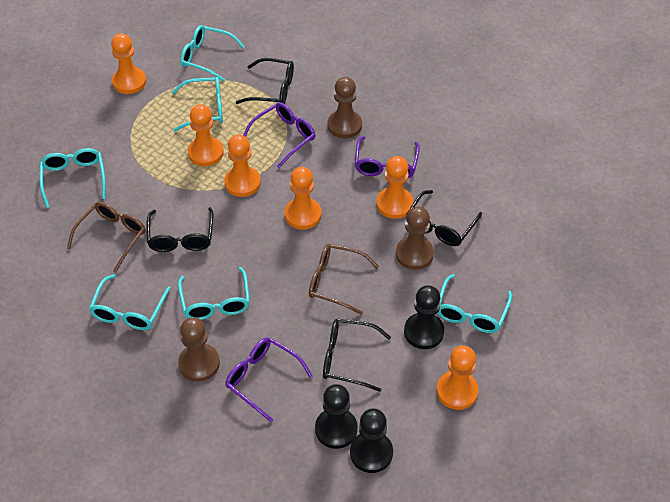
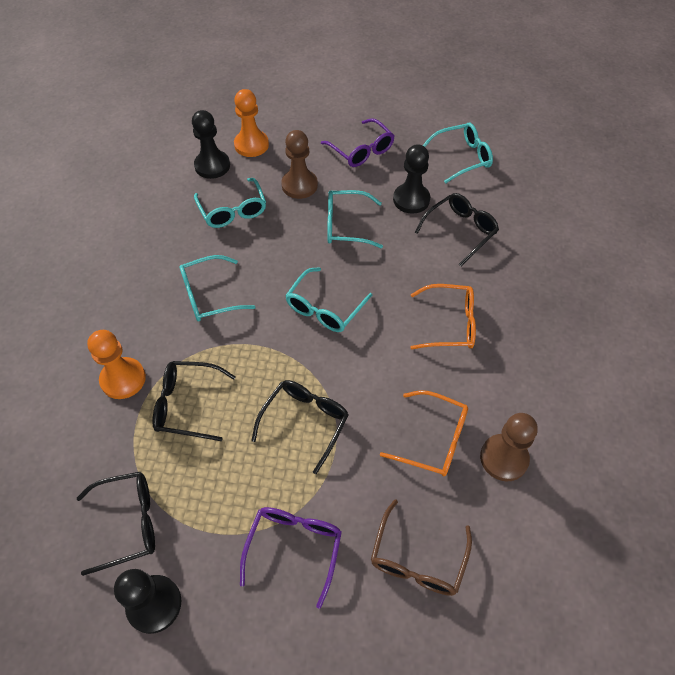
brown glasses: [67,202,146,273] [309,244,379,315] = 2 -> [371,499,472,596] = 1
brown pawn: [178,317,220,382] [328,77,362,138] [396,206,434,270] = 3 -> [281,130,318,199] [480,413,538,481] = 2
orange glasses: none = 0 -> [380,390,468,476] [410,284,476,349] = 2
orange pawn: [111,33,146,94] [188,104,224,166] [224,135,261,197] [285,167,322,229] [376,156,413,219] [436,345,479,410] = 6 -> [87,330,146,399] [234,89,269,157] = 2
purple glasses: [225,337,313,422] [243,102,316,168] [355,136,420,178] = 3 -> [240,507,342,609] [321,118,395,167] = 2
turquoise glasses: [39,148,106,208] [89,274,171,330] [172,77,223,131] [178,267,250,320] [180,25,245,82] [437,274,512,333] = 6 -> [179,255,255,322] [194,178,266,228] [285,267,373,332] [327,190,383,248] [422,123,493,184] = 5

